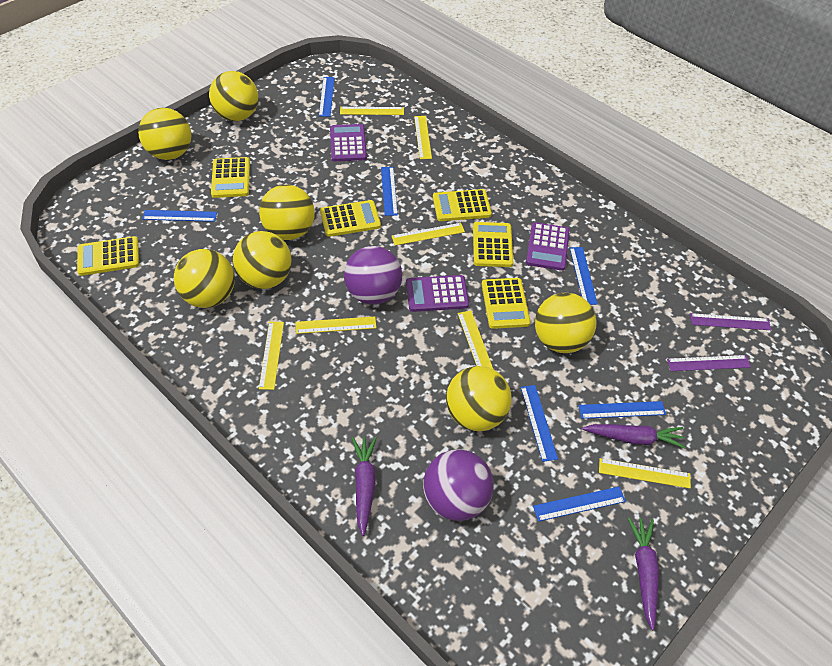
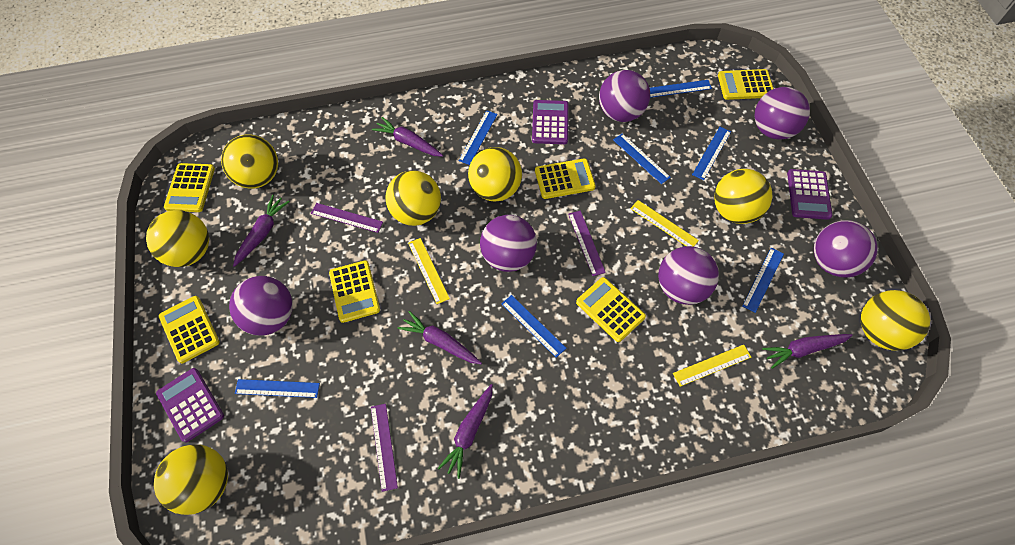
purple ball: [344,246,402,305] [423,449,494,521] = 2 -> [229,276,293,336] [480,215,537,272] [599,70,650,122] [658,246,719,305] [755,87,810,140] [814,220,878,278] = 6
purple carrot: [352,437,377,536] [582,424,686,448] [627,518,659,630] = 3 -> [233,195,289,267] [372,117,443,157] [398,311,482,364] [438,384,493,479] [762,334,853,369] = 5
purple ruler: [667,355,751,371] [690,313,771,330] = 2 -> [311,203,383,233] [371,404,398,492] [568,211,606,276] = 3
yellow ruler: [259,322,284,390] [295,317,376,334] [340,107,404,115] [391,223,465,246] [414,116,432,159] [458,311,494,370] [599,458,691,488] = 7 -> [408,238,450,304] [630,200,699,247] [673,345,751,387] = 3

